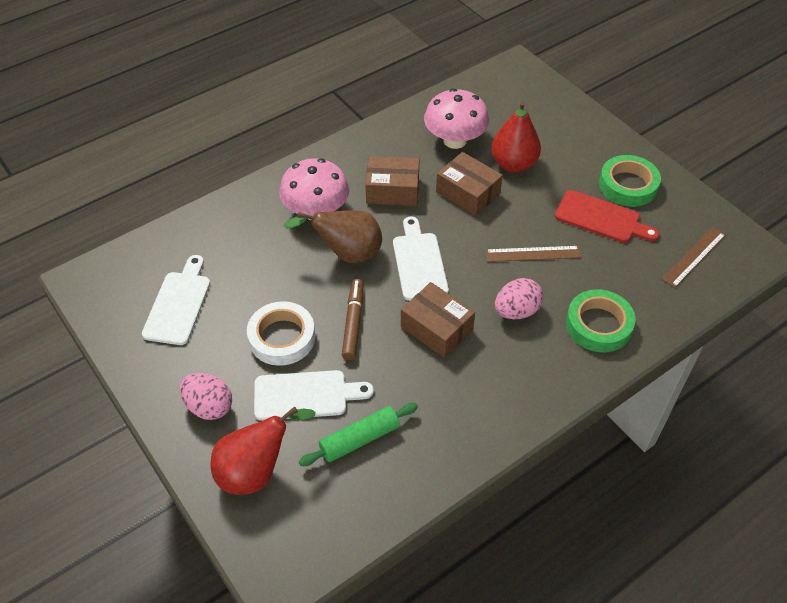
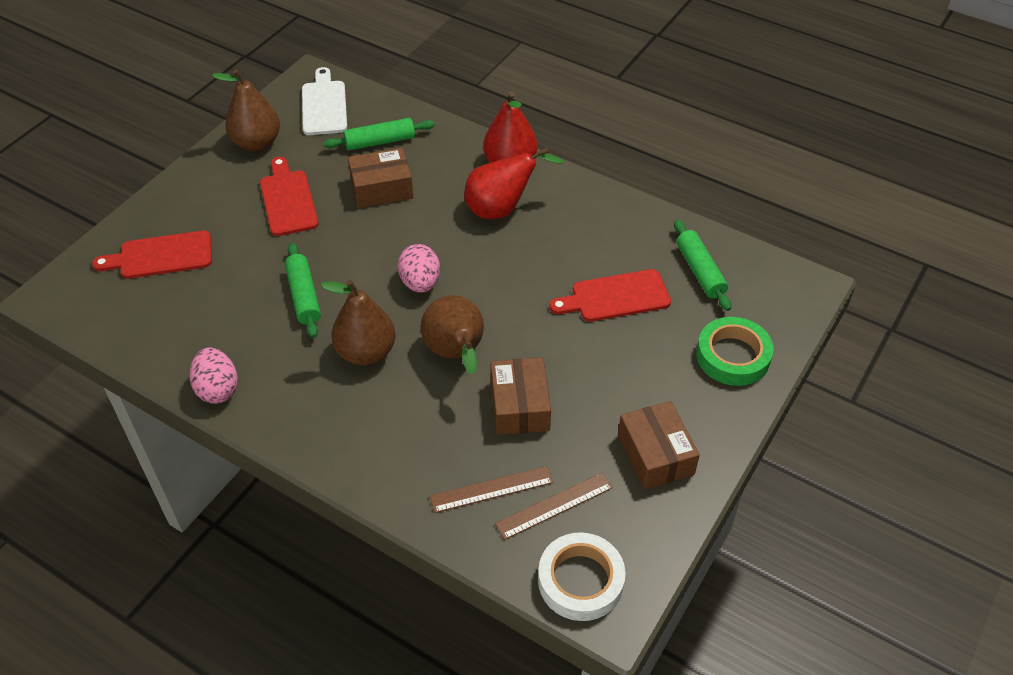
brown marker: [342,279,363,360] = 1 -> none = 0
brown pear: [283,210,382,263] = 1 -> [212,69,280,151] [321,280,395,365] [421,295,484,374] = 3
green rolling pin: [299,403,418,466] = 1 -> [285,243,321,338] [323,118,435,151] [674,220,731,311] = 3
green tape: [566,289,636,353] [599,155,661,207] = 2 -> [696,317,774,386] = 1
pink mushroom: [279,158,349,220] [424,88,489,149] = 2 -> none = 0
red cutting board: [555,190,660,243] = 1 -> [92,231,212,279] [260,157,319,236] [549,269,671,322] = 3
white cutting board: [142,255,210,345] [254,370,374,421] [393,217,449,301] = 3 -> [302,67,347,135] = 1

